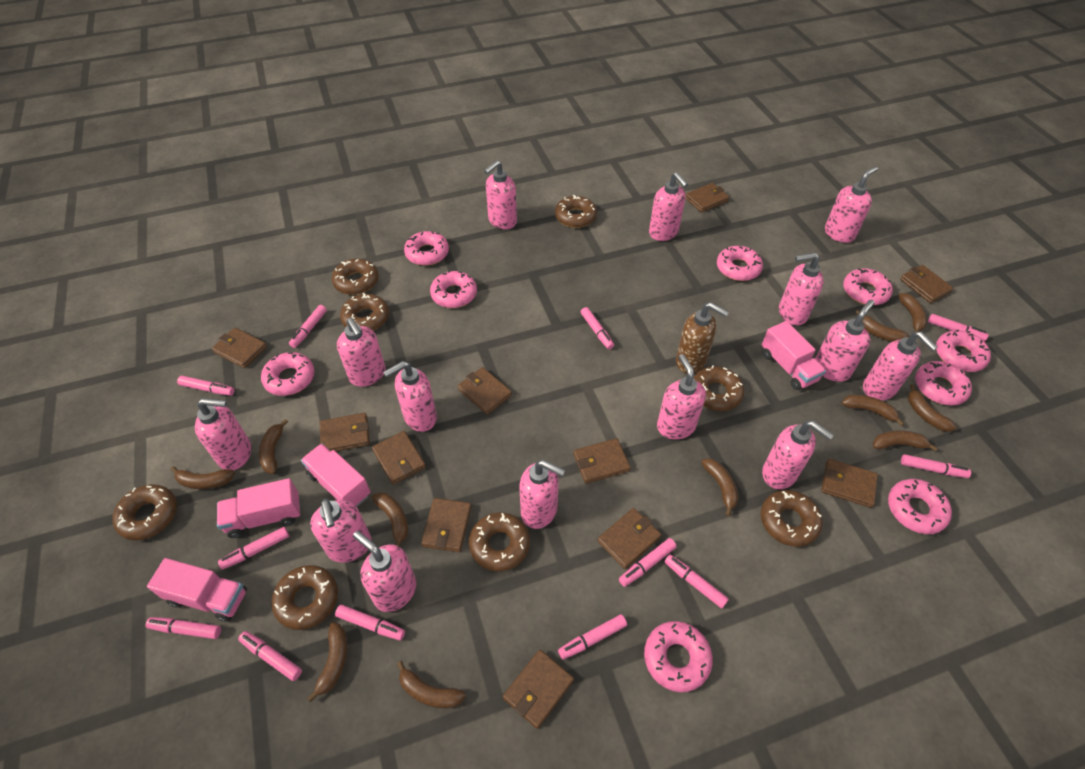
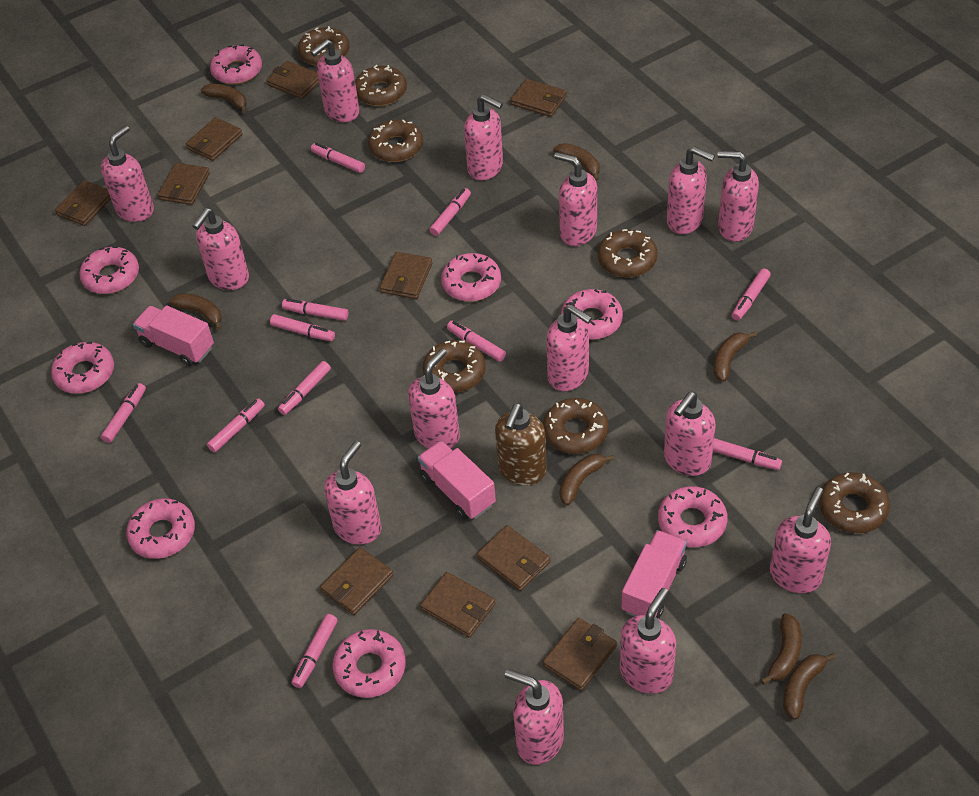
brown banana: [171,467,235,489] [259,419,288,474] [307,622,347,703] [372,492,408,547] [397,661,466,708] [701,458,738,517] [842,395,905,426] [855,310,909,342] [873,430,938,451] [898,293,927,332] [908,384,957,432] = 11 -> [169,293,222,330] [201,83,247,113] [553,143,600,181] [560,454,615,506] [713,332,757,382] [761,613,802,685] [783,653,836,720] = 7
brown donut: [112,484,177,541] [271,565,338,630] [331,259,379,295] [340,293,389,330] [469,512,530,571] [555,195,597,228] [693,366,745,411] [761,490,823,547] = 8 -> [298,26,349,66] [355,65,407,106] [368,120,423,162] [423,340,486,393] [543,398,608,454] [598,229,658,277] [819,472,890,533] = 7
brown wallet: [212,328,267,368] [319,413,370,451] [372,431,426,485] [421,498,471,552] [458,367,512,415] [503,650,574,729] [573,438,631,484] [598,508,661,569] [685,183,729,213] [822,459,878,508] [900,265,953,303] = 11 -> [55,180,111,226] [158,163,210,205] [186,117,243,161] [267,61,319,99] [320,547,394,615] [380,252,432,299] [420,572,496,638] [477,525,550,591] [511,79,567,117] [543,618,617,691] = 10
pink donut: [261,352,315,396] [404,231,449,266] [430,270,477,308] [644,621,713,692] [717,246,763,281] [843,268,893,305] [888,479,952,534] [915,361,972,405] [936,330,991,372] = 9 -> [51,342,114,394] [79,246,139,294] [126,498,195,559] [210,45,262,85] [332,629,406,698] [441,253,501,302] [561,289,623,340] [658,486,728,547] = 8
pink marker: [146,617,221,639] [177,376,235,396] [218,527,289,569] [238,631,302,681] [289,305,327,348] [335,604,405,641] [558,614,627,660] [581,307,614,349] [619,538,677,587] [664,554,729,608] [901,454,971,478] [928,314,989,341] = 12 -> [101,383,146,443] [207,398,265,453] [270,314,335,341] [278,361,331,415] [282,299,348,321] [292,614,338,688] [311,143,365,173] [430,188,471,236] [447,321,506,362] [713,438,782,470] [732,268,771,320] = 11
pink truck: [147,558,247,622] [217,478,301,538] [301,444,371,507] [762,321,826,390] = 4 -> [133,305,214,366] [418,441,496,520] [621,530,687,619] = 3

